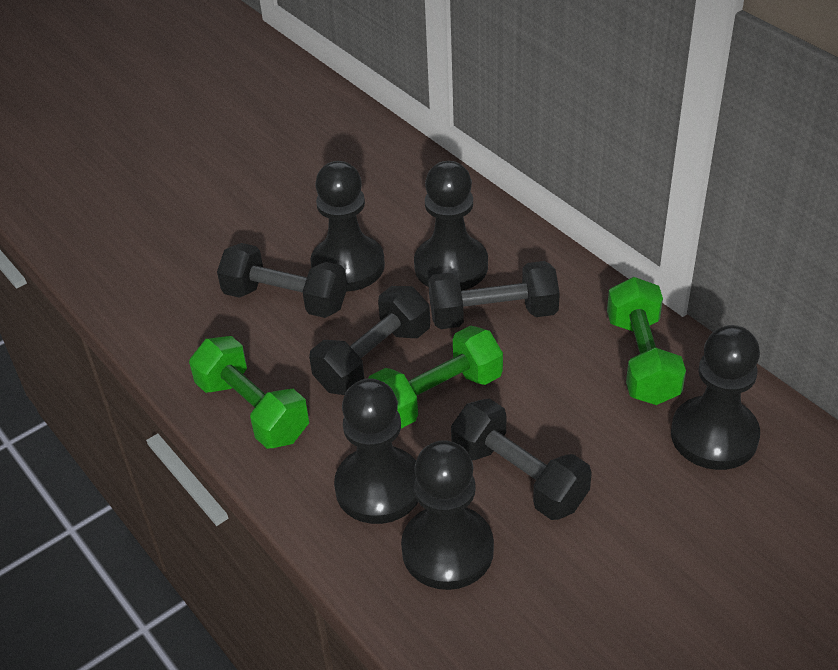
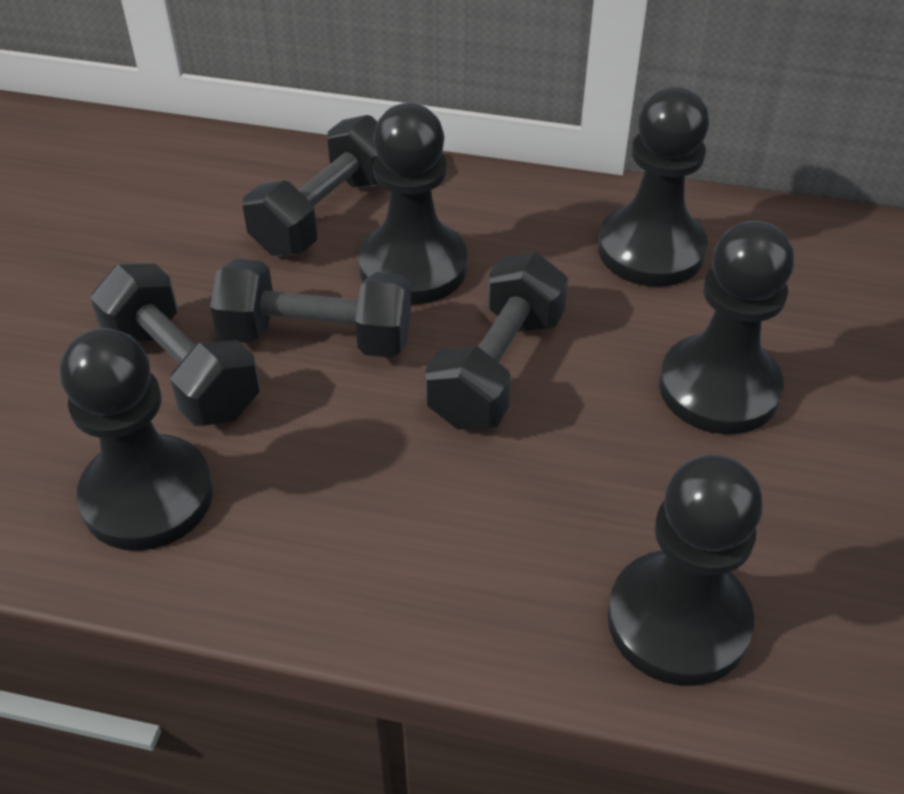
green dumbbell: [189,336,309,449] [368,325,503,428] [607,277,686,405] = 3 -> none = 0

